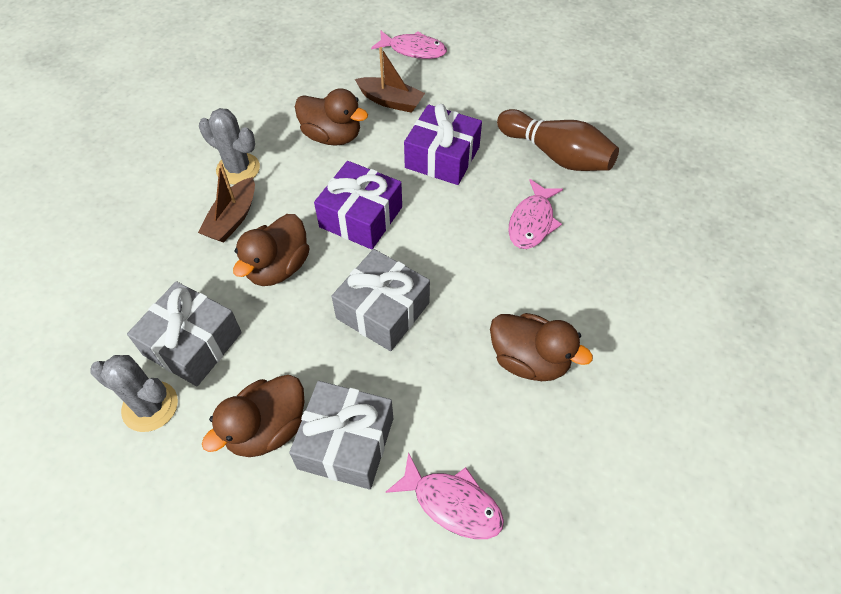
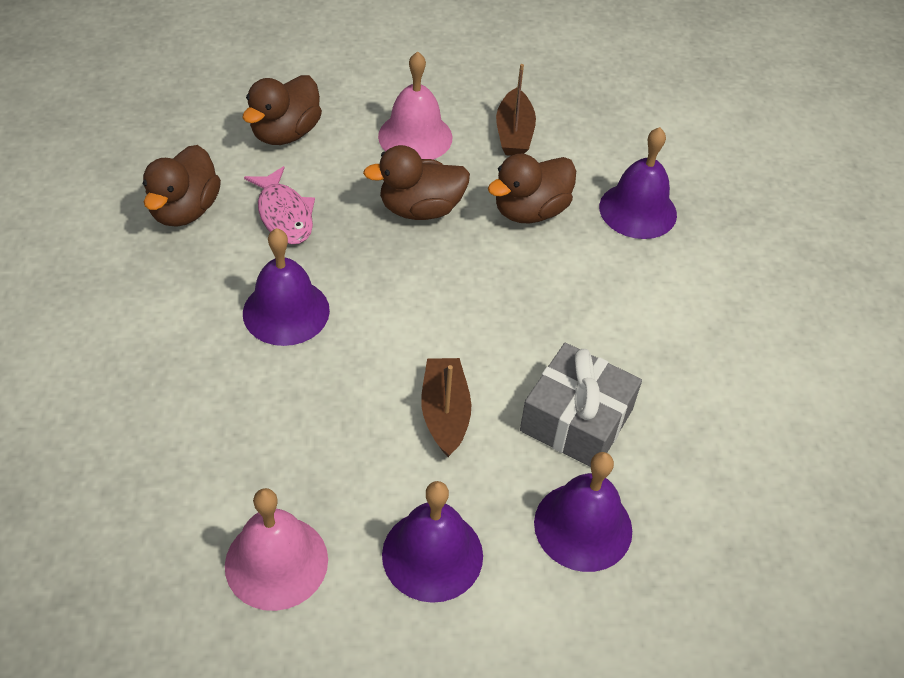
brown bowling pin: [497,109,619,171] = 1 -> none = 0
grey cactus: [90,355,178,432] [199,108,260,185] = 2 -> none = 0
grey gift: [127,281,242,386] [289,381,393,489] [332,249,430,351] = 3 -> [520,343,642,467] = 1
pink bell: none = 0 -> [225,488,328,611] [378,52,452,160] = 2
pink fish: [371,30,447,59] [386,452,504,539] [508,179,563,249] = 3 -> [244,166,315,244] = 1
purple bell: none = 0 -> [243,228,330,346] [382,481,483,603] [534,452,632,572] [599,127,677,239] = 4
purple gift: [314,161,402,249] [404,104,482,185] = 2 -> none = 0

